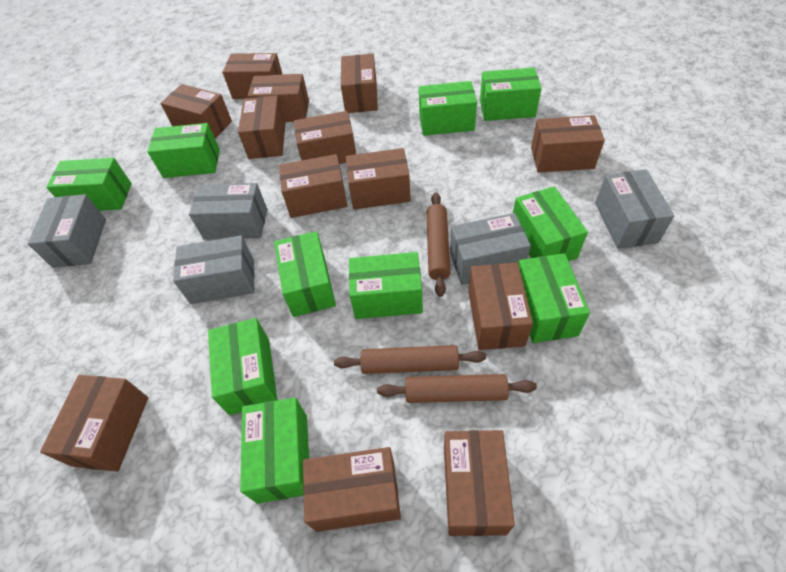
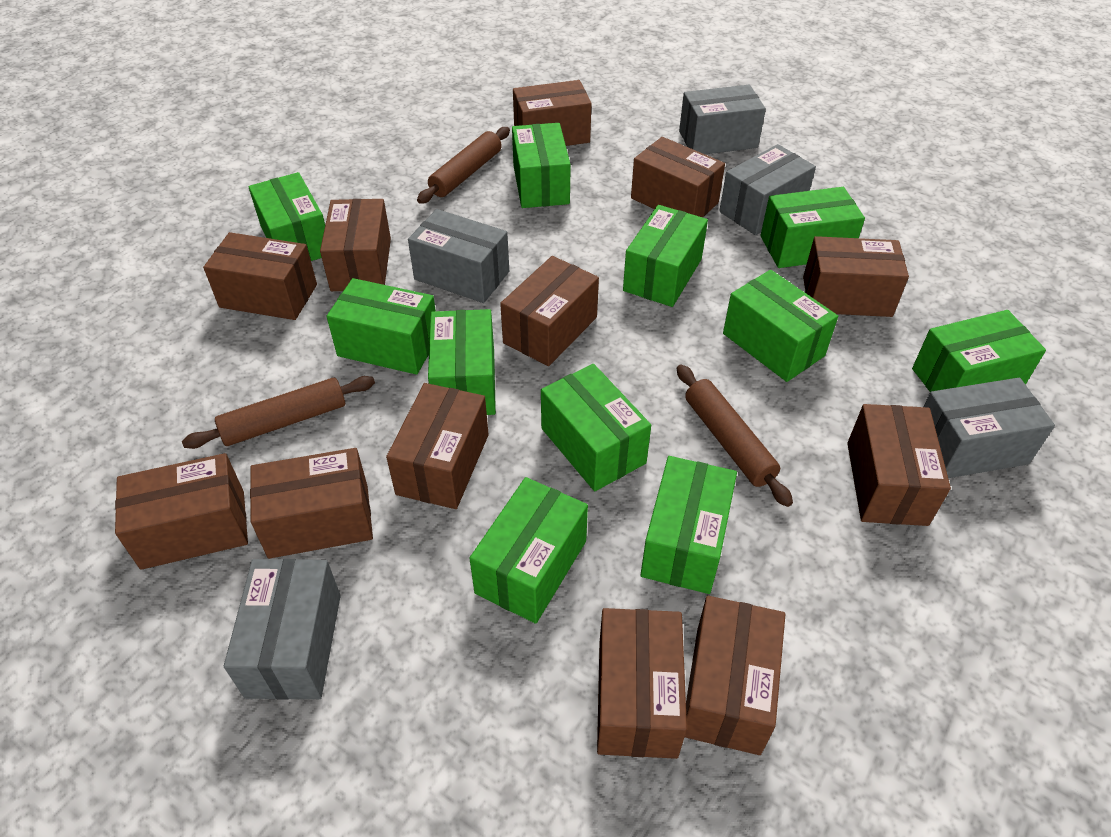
brown box: [40,375,148,472] [160,84,232,138] [222,53,283,99] [238,95,286,159] [248,74,309,122] [279,154,348,218] [294,111,356,164] [303,447,401,532] [341,54,378,113] [346,148,411,209] [444,430,515,536] [468,262,533,350] [531,115,605,173] = 13 -> [115,453,248,570] [203,232,317,320] [250,448,373,559] [320,199,391,291] [386,383,489,509] [500,256,599,366] [513,80,592,146] [597,608,687,759] [631,137,725,217] [685,596,786,755] [803,236,909,317] [847,404,951,526] = 12
green box: [46,158,132,211] [147,123,220,178] [208,318,277,415] [240,398,309,504] [274,231,336,317] [349,252,423,319] [419,81,477,136] [480,68,542,121] [513,187,588,261] [518,253,590,343] = 10 -> [248,172,325,261] [326,278,436,375] [428,309,496,415] [469,477,588,624] [512,123,571,208] [541,364,651,491] [623,205,708,307] [641,456,737,594] [723,270,838,382] [760,187,865,268] [912,310,1046,392] = 11

